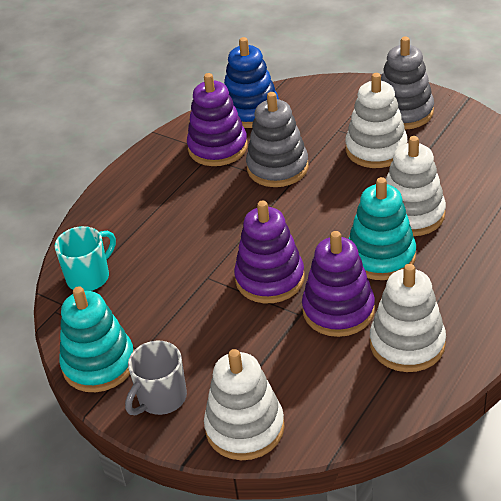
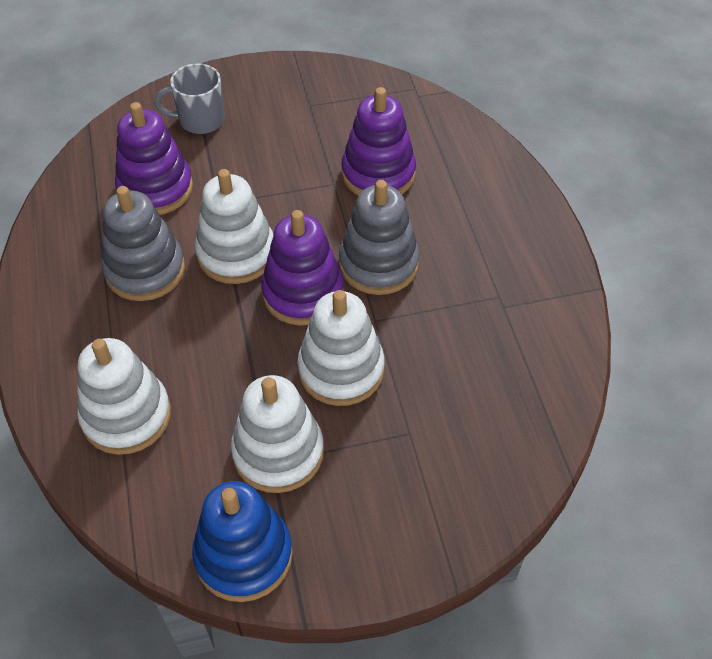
turquoise mug: [55,226,116,291] = 1 -> none = 0
turquoise stacking toy: [59,286,134,392] [348,177,416,280] = 2 -> none = 0

